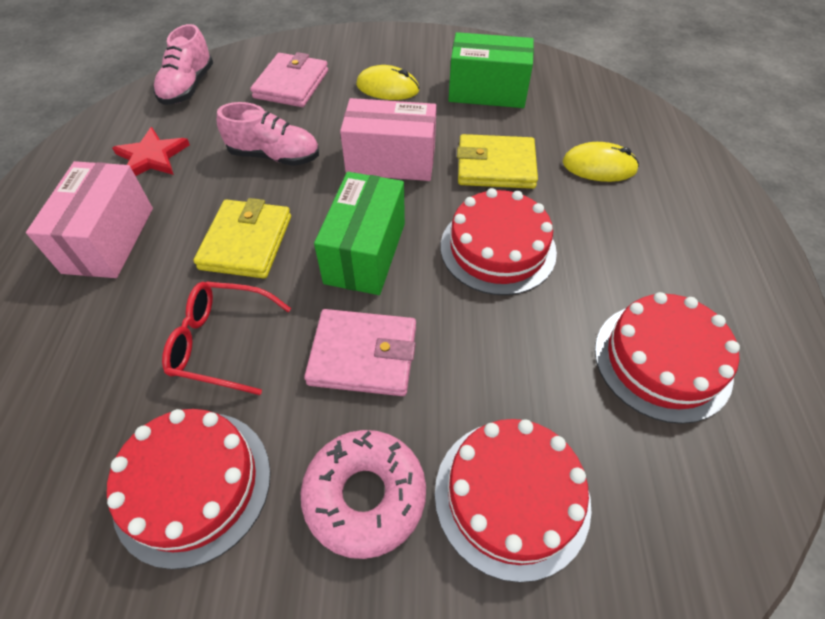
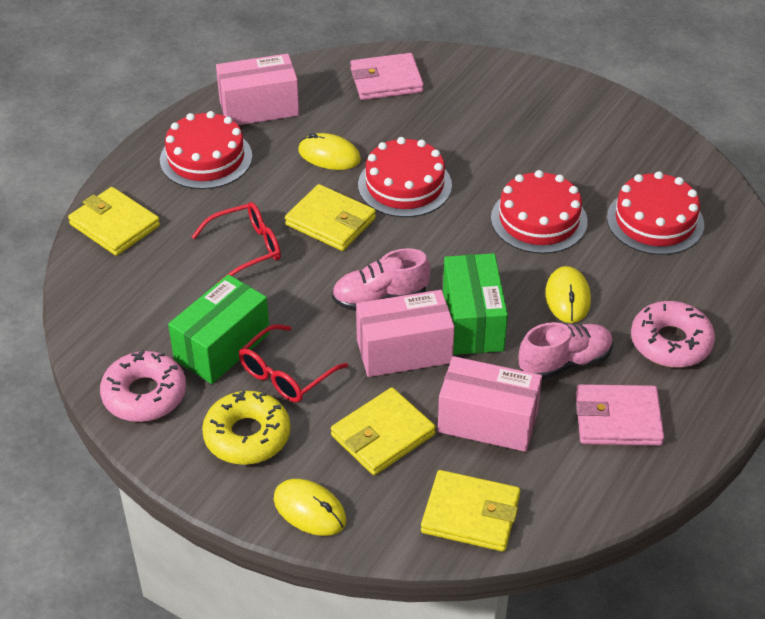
pink box: [26,161,153,278] [340,98,437,181] = 2 -> [216,53,299,125] [356,290,455,377] [437,356,542,452] = 3
pink donut: [301,430,426,559] = 1 -> [100,350,186,422] [631,301,715,368] = 2
red glasses: [162,281,291,395] = 1 -> [192,202,281,282] [238,324,348,403] = 2
red star: [112,127,190,176] = 1 -> none = 0
yellow donut: none = 0 -> [202,390,291,465] = 1
yellow mouse: [356,65,419,100] [563,142,639,182] = 2 -> [274,479,346,536] [298,133,361,170] [545,266,591,323] = 3
yellow wallet: [193,198,291,278] [457,134,538,189] = 2 -> [68,187,160,256] [285,184,376,251] [331,387,436,475] [421,470,520,552] = 4

